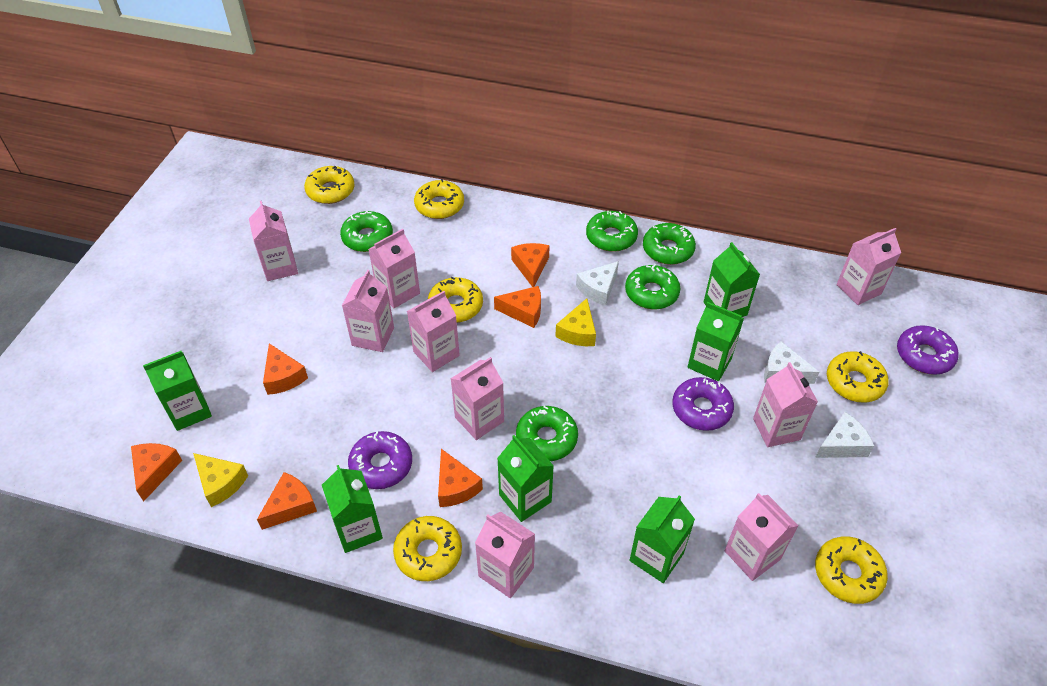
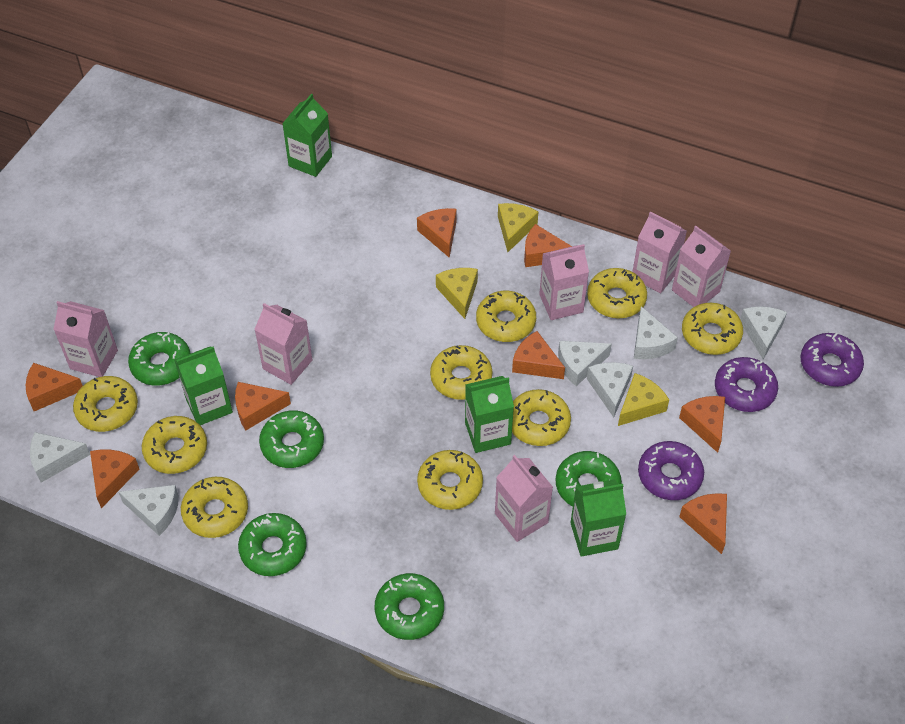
green carton: [143,351,212,431] [322,465,383,553] [497,435,554,522] [629,495,695,583] [687,302,744,381] [704,242,760,317] = 6 -> [174,346,233,425] [282,94,332,177] [465,376,514,453] [570,479,626,557] = 4
orange cheese: [131,443,182,501] [257,472,317,530] [263,344,308,395] [438,449,483,507] [494,286,541,328] [511,243,550,287] = 6 -> [26,363,83,411] [90,450,139,508] [235,382,291,430] [417,208,457,258] [512,331,565,379] [524,224,572,267] [679,396,725,453] [679,493,727,554] = 8
pink carton: [249,201,298,281] [342,270,394,352] [368,229,420,308] [407,291,460,372] [450,357,504,440] [475,511,535,598] [725,493,799,581] [753,362,818,447] [836,228,901,305] = 9 -> [53,301,118,377] [254,303,312,385] [495,455,553,542] [539,244,589,320] [632,212,687,293] [672,226,731,307] = 6
white cheese: [576,261,619,306] [764,341,819,384] [815,412,874,458] = 3 -> [30,432,90,483] [119,485,179,536] [558,341,612,386] [587,362,633,417] [634,306,678,359] [740,307,787,360] = 6
yellow cheese: [193,453,248,507] [555,298,596,346] = 2 -> [436,268,478,319] [498,203,538,252] [618,373,669,426] = 3
yellow donut: [304,166,355,204] [393,516,462,581] [414,179,464,219] [428,277,483,323] [815,536,888,604] [827,351,889,403] = 6 -> [73,376,138,432] [142,416,207,474] [181,477,248,538] [417,450,483,510] [430,345,493,400] [476,291,536,342] [512,389,571,446] [587,268,647,318] [682,303,743,355] = 9

